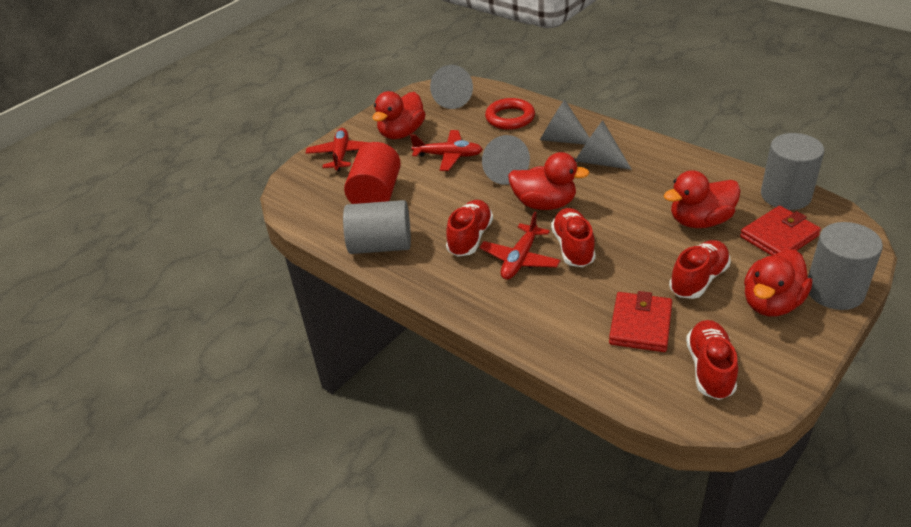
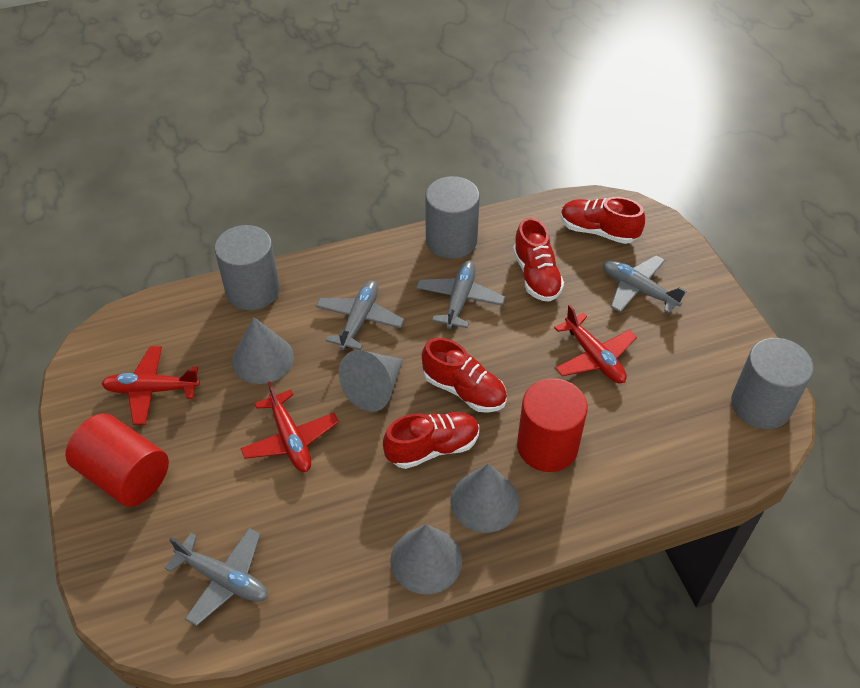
grey plane: none = 0 -> [165,528,268,626] [316,280,404,350] [416,261,505,329] [603,255,687,313] = 4
red cylinder: [344,142,401,204] = 1 -> [65,413,169,507] [517,378,588,472] = 2
red duck: [373,91,426,139] [508,152,590,210] [664,170,741,228] [744,249,812,317] = 4 -> none = 0
red ring: [485,98,535,130] = 1 -> none = 0
red wallet: [609,291,672,352] [740,206,821,256] = 2 -> none = 0

